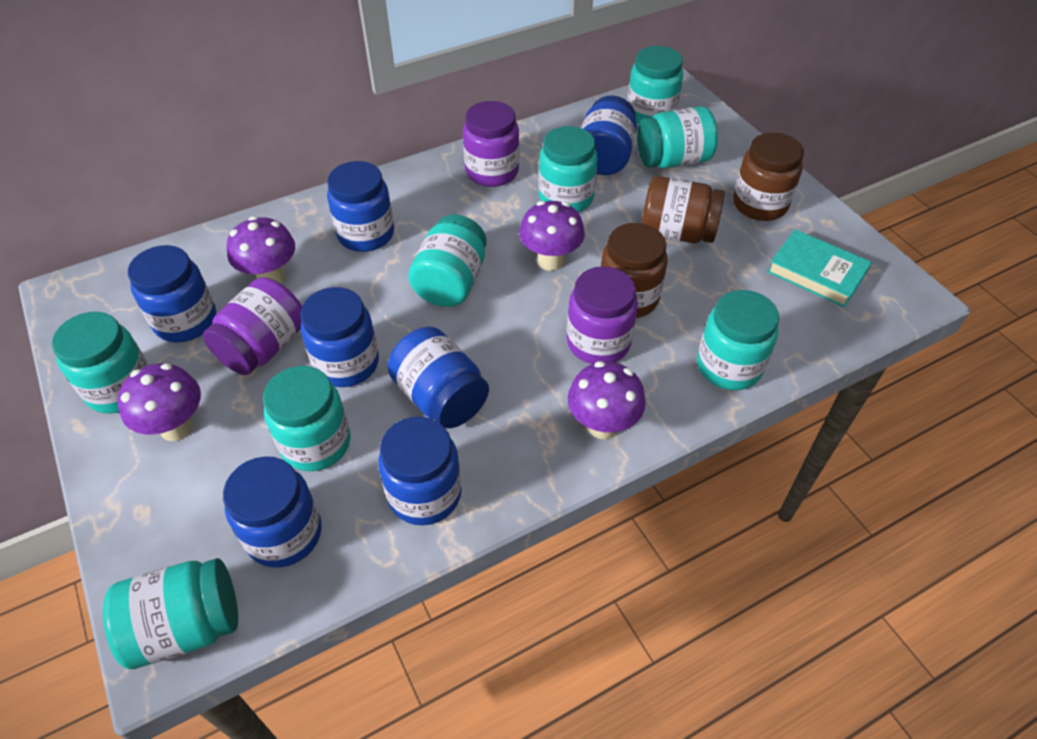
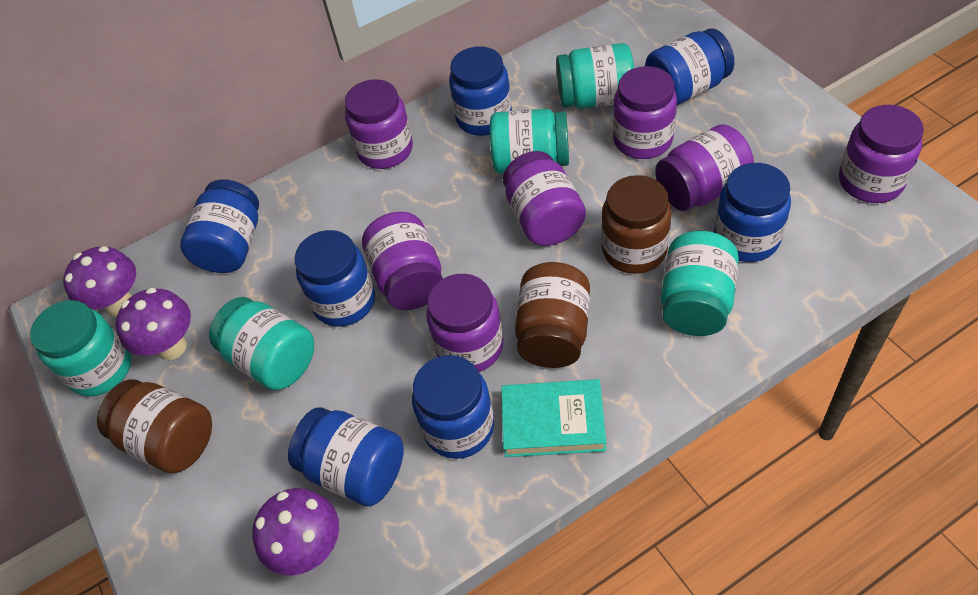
purple jar: [203,277,302,375] [463,101,519,187] [567,266,638,364] = 3 -> [345,79,413,169] [362,212,443,310] [426,274,503,372] [503,151,586,246] [613,66,677,159] [655,124,754,211] [839,105,924,203] = 7
purple mushroom: [117,363,201,441] [227,216,295,284] [519,201,585,271] [568,361,646,439] = 4 -> [63,246,136,317] [116,287,191,360] [252,488,339,576] = 3
turquoise jar: [52,312,149,413] [103,558,238,669] [263,366,351,471] [408,215,486,307] [539,126,598,212] [627,46,683,124] [637,106,718,168] [697,290,779,390] = 8 -> [30,300,131,396] [209,297,314,390] [490,109,569,174] [556,43,634,109] [661,231,739,336] = 5

